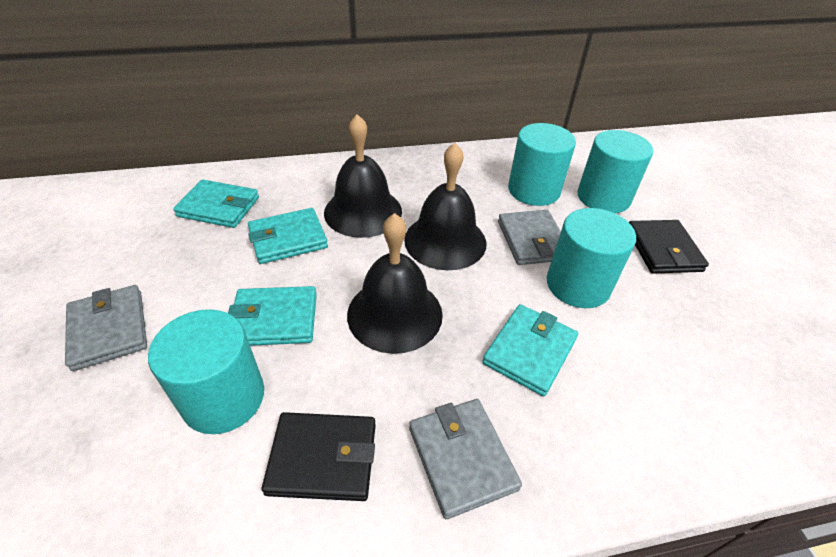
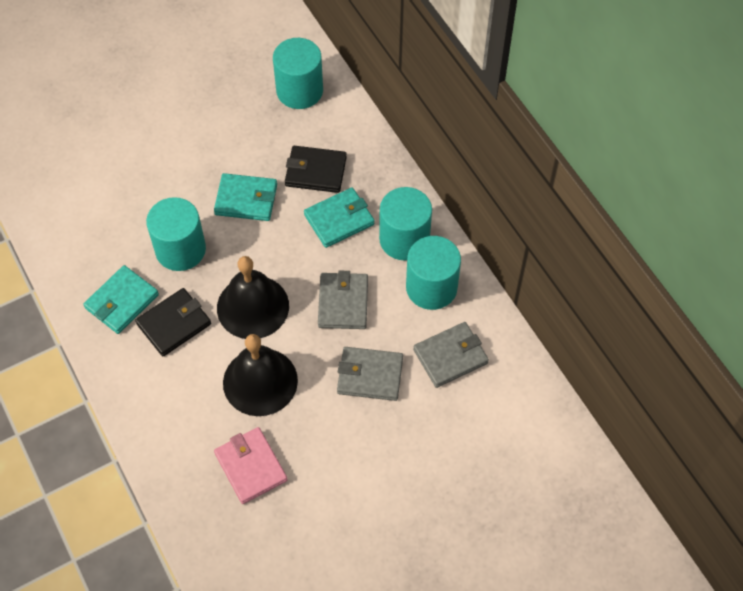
black bell: [324,114,402,238] [347,213,443,354] [404,143,486,270] = 3 -> [217,256,289,339] [223,334,298,416] = 2
pink wallet: none = 0 -> [214,427,287,504] = 1
turquoise wallet: [173,179,259,228] [228,286,317,346] [248,208,328,264] [482,304,578,396] = 4 -> [83,265,159,334] [214,173,277,221] [304,188,375,248] = 3

